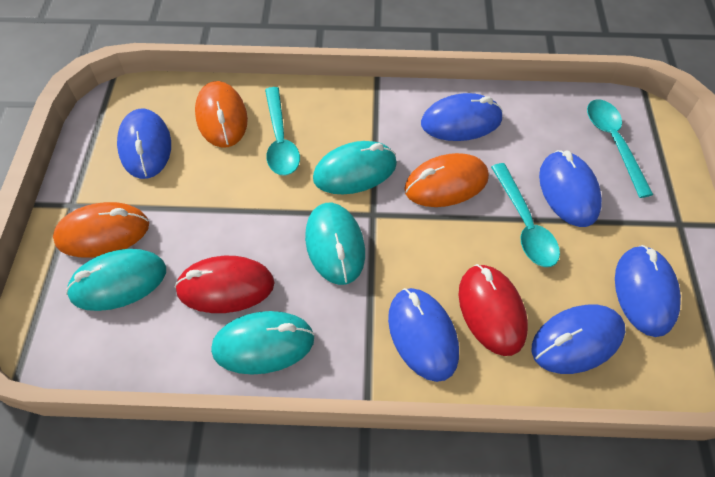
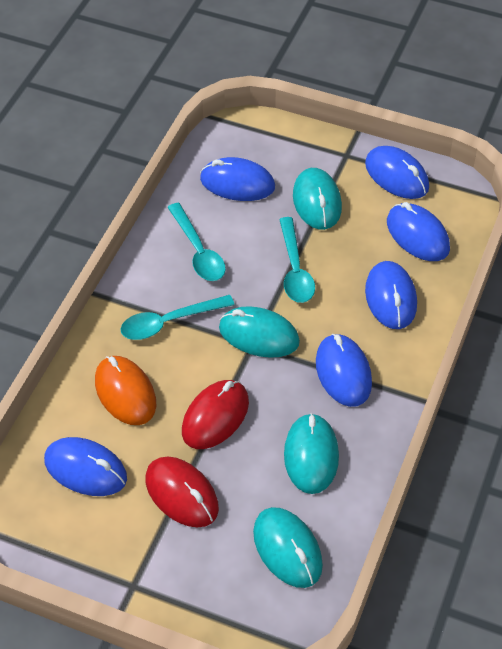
orange mouse: [53,202,149,258] [195,81,248,148] [404,153,489,207] = 3 -> [95,356,156,425] = 1

